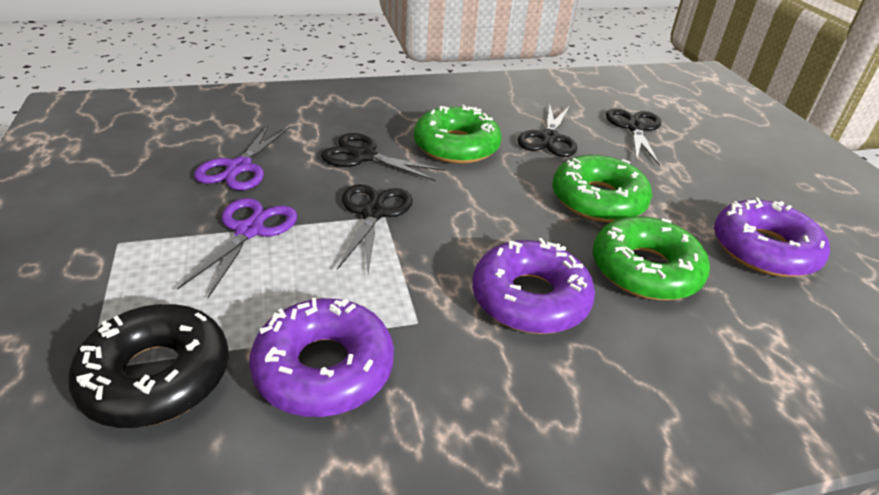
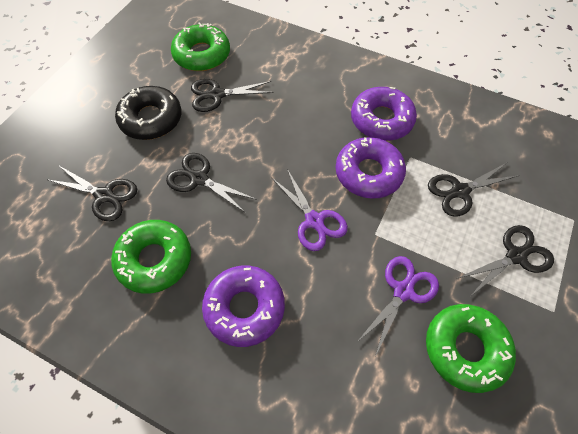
black scissors: [321,133,445,181] [337,184,413,273] [517,103,577,157] [606,108,661,166] = 4 -> [46,165,137,221] [166,153,257,213] [191,79,274,112] [428,163,519,217] [456,225,554,295] = 5

